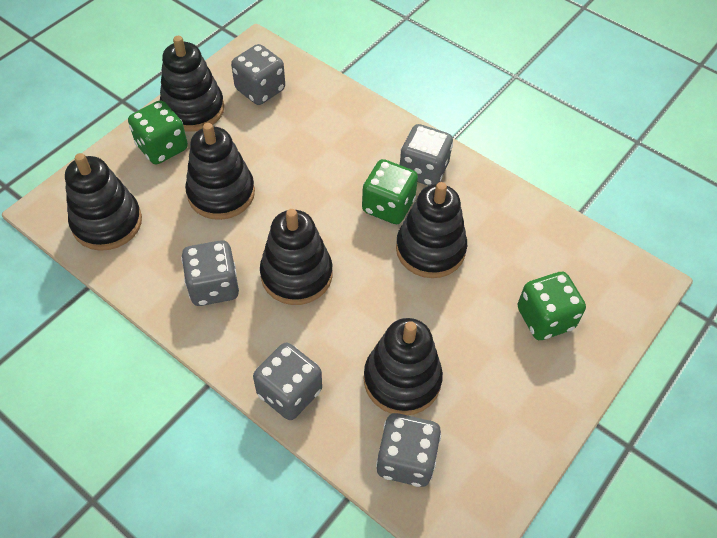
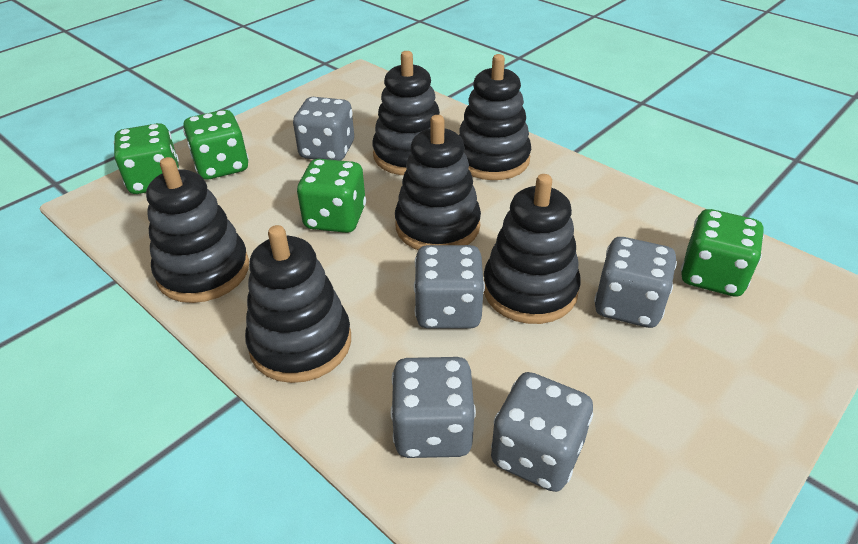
green dice: [128,101,188,164] [362,159,418,224] [517,272,586,340] = 3 -> [114,123,179,194] [183,110,249,179] [297,159,366,233] [681,209,764,297] = 4

